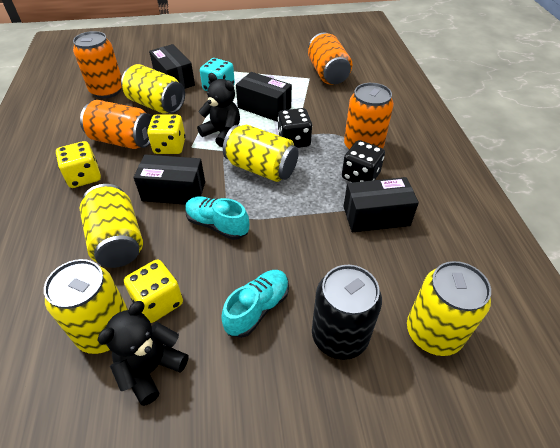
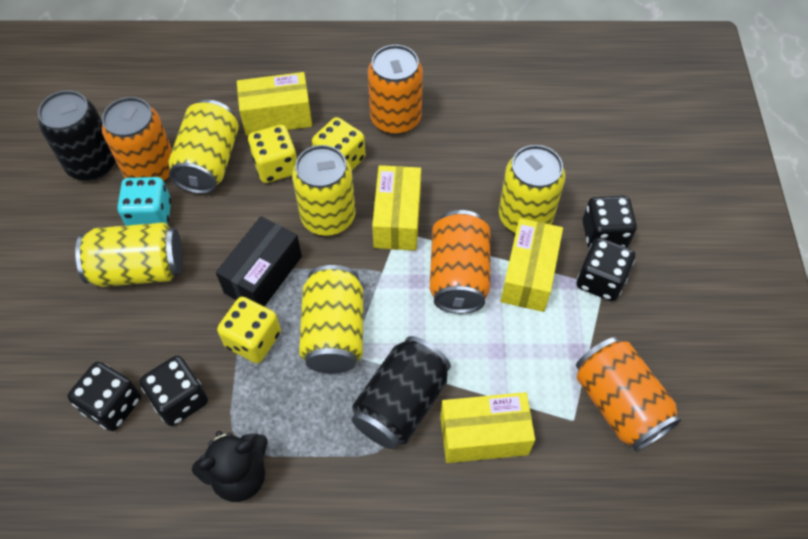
black box: [133,155,205,205] [149,44,195,89] [236,72,292,122] [343,177,419,232] = 4 -> [216,216,302,307] = 1
black can: [312,265,382,360] = 1 -> [38,90,115,181] [352,336,451,449] = 2
black dice: [278,108,312,148] [342,140,385,182] = 2 -> [67,362,141,431] [140,356,208,426] [577,237,635,301] [582,196,637,248] = 4
black teddy bear: [97,301,188,406] [197,73,240,147] = 2 -> [192,431,268,502] = 1
turquoise shoe: [185,196,249,240] [221,270,289,338] = 2 -> none = 0
yellow box: none = 0 -> [237,72,312,135] [372,165,421,251] [440,392,535,463] [501,218,563,312] = 4

